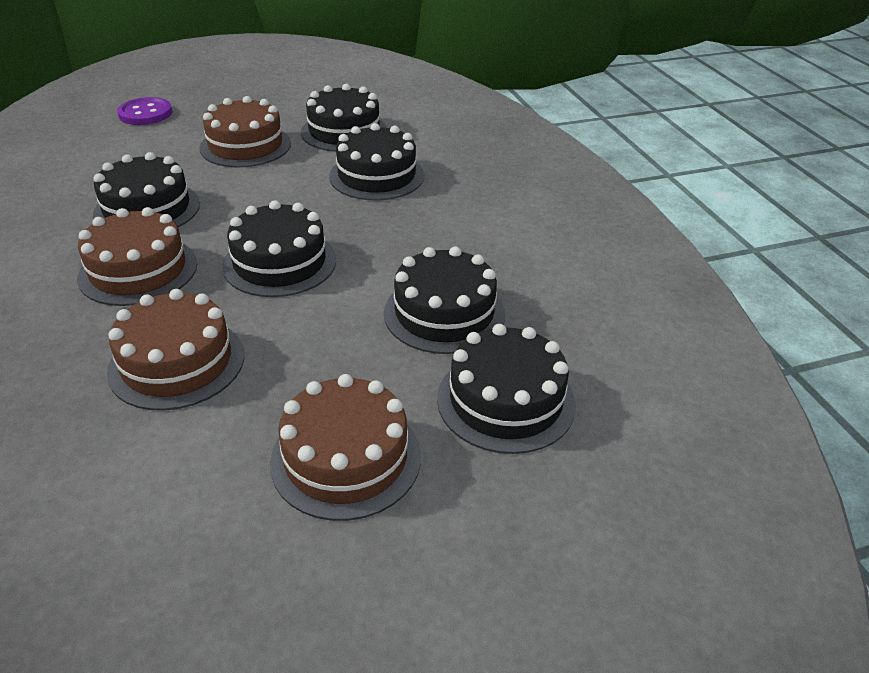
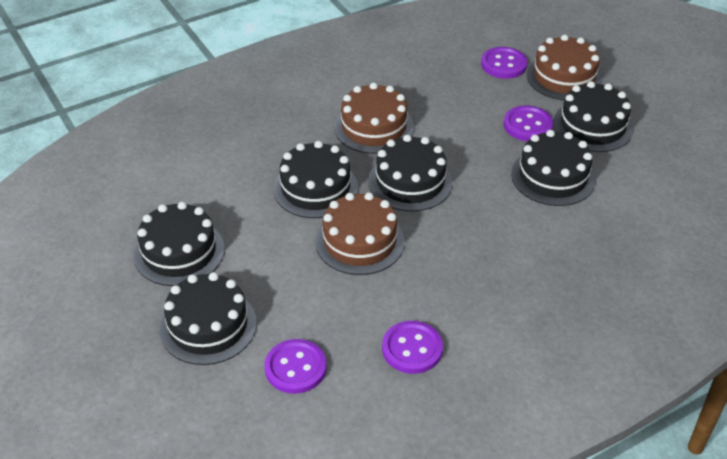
brown cake: [77,207,197,306] [107,289,244,411] [199,96,291,167] [270,374,421,521] = 4 -> [315,192,405,275] [334,82,414,154] [527,35,603,100] = 3
purple button: [117,97,172,125] = 1 -> [264,339,327,394] [382,321,443,374] [481,47,527,79] [503,105,553,141] = 4

